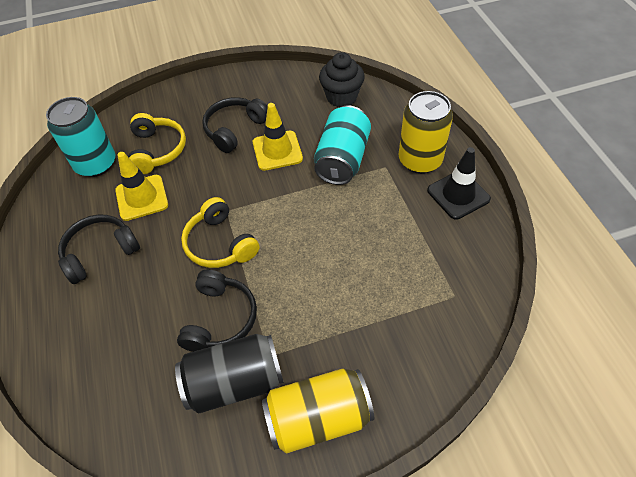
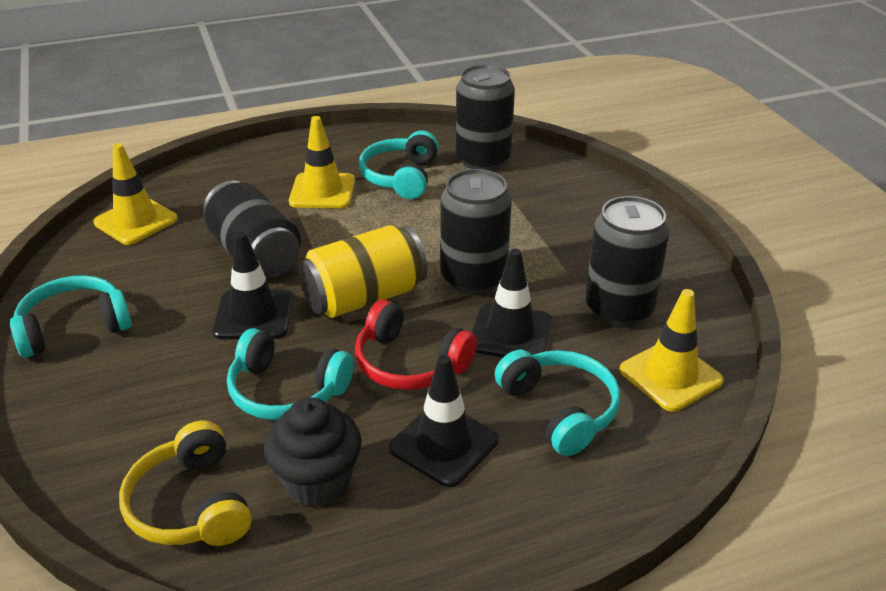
black can: [175,334,284,414] = 1 -> [203,180,301,278] [441,169,512,294] [456,65,515,171] [585,196,669,326] = 4
black headphones: [58,215,140,284] [177,270,257,352] [202,97,268,153] = 3 -> none = 0
black traffic cone: [427,147,491,220] = 1 -> [212,231,293,339] [389,355,499,487] [472,249,552,357] = 3
red headphones: none = 0 -> [355,300,477,390] = 1
turquoise can: [46,97,115,177] [314,106,371,185] = 2 -> none = 0
turquoise headphones: none = 0 -> [10,275,132,358] [227,328,353,420] [359,131,439,199] [495,350,620,456] = 4
yellow can: [262,368,374,454] [398,91,453,174] = 2 -> [299,225,427,318] = 1
yellow headphones: [128,113,186,174] [181,197,259,268] = 2 -> [119,421,251,546] = 1
yellow traffic cone: [115,152,168,221] [253,103,303,171] = 2 -> [93,143,178,245] [289,116,355,208] [620,289,724,412] = 3

